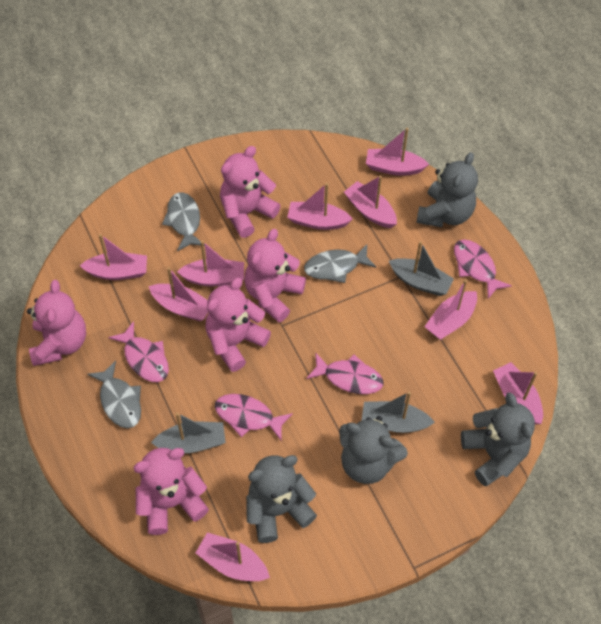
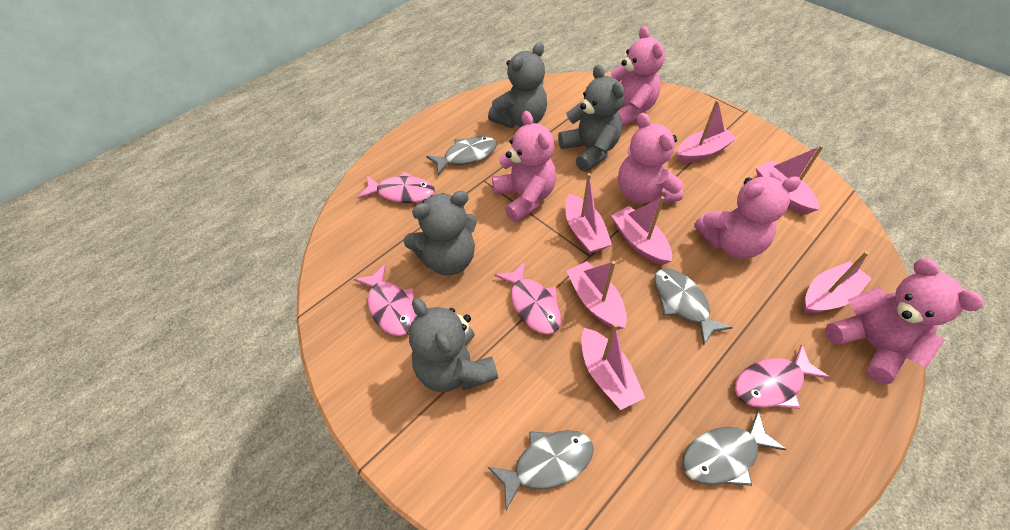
grey boat: [151,413,226,453] [361,391,435,433] [389,241,454,296] = 3 -> none = 0
grey fish: [88,361,141,428] [162,192,205,251] [304,244,376,283] = 3 -> [426,136,497,175] [488,430,594,510] [654,268,733,346] [682,411,786,486] = 4
pink boat: [80,234,147,280] [149,267,208,321] [177,241,244,287] [196,532,270,581] [287,183,352,230] [344,176,397,228] [366,128,429,176] [424,279,477,340] [493,362,543,424] = 9 -> [565,173,612,254] [566,261,627,330] [581,323,645,410] [611,196,672,265] [677,100,737,163] [756,145,824,215] [804,251,872,314] = 7

